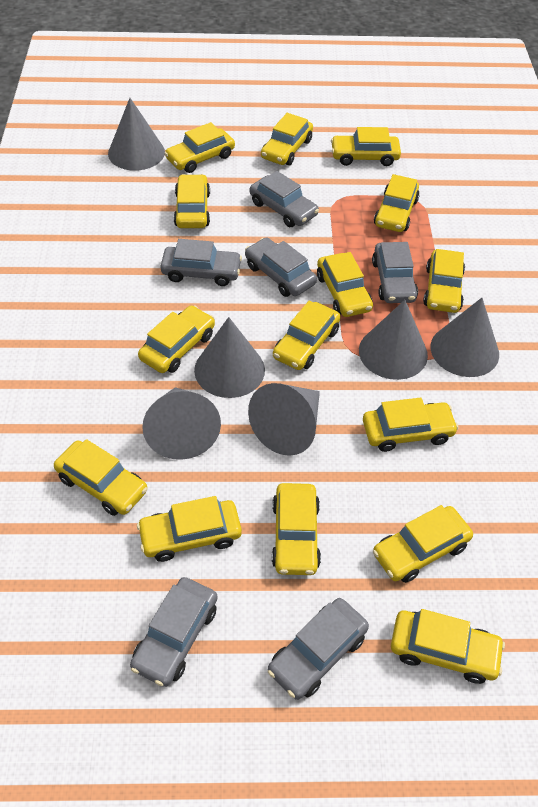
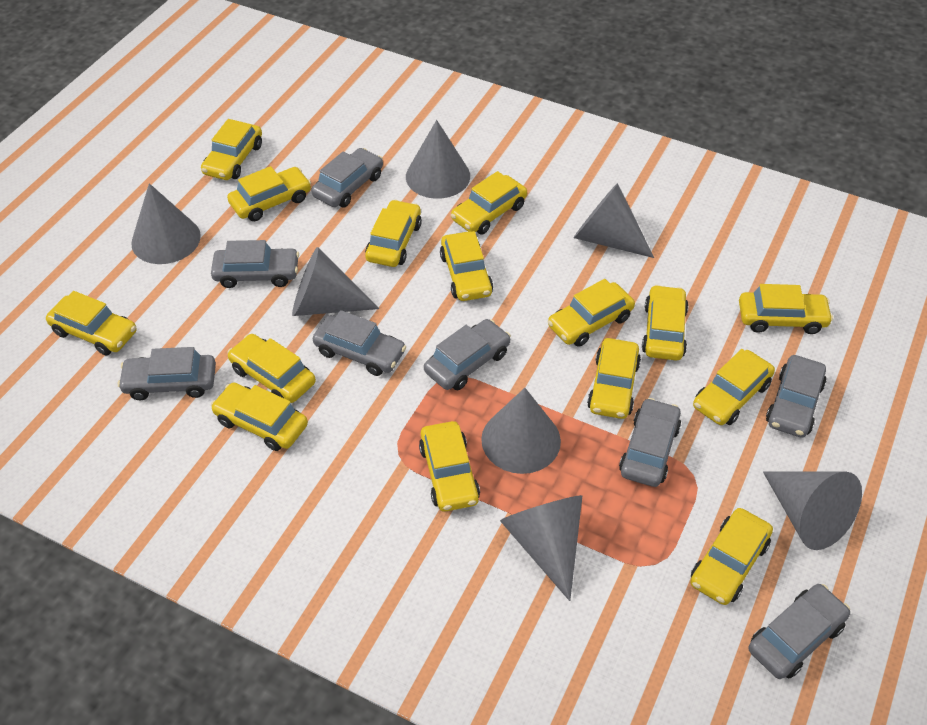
grey car: [130,577,218,687] [160,239,242,286] [245,238,317,297] [250,171,319,227] [268,598,369,700] [372,242,418,303] = 6 -> [118,347,216,400] [211,240,299,288] [311,148,383,208] [313,310,406,376] [424,319,511,390] [619,398,681,487] [748,584,850,679] [766,355,827,438] = 8
grey cone: [108,98,165,171] [142,387,221,460] [194,317,265,398] [248,383,320,456] [359,300,428,380] [430,298,499,377] = 6 -> [131,183,201,264] [292,247,380,316] [406,120,470,199] [481,388,561,474] [500,495,583,601] [573,183,654,258] [763,471,862,550] = 7

